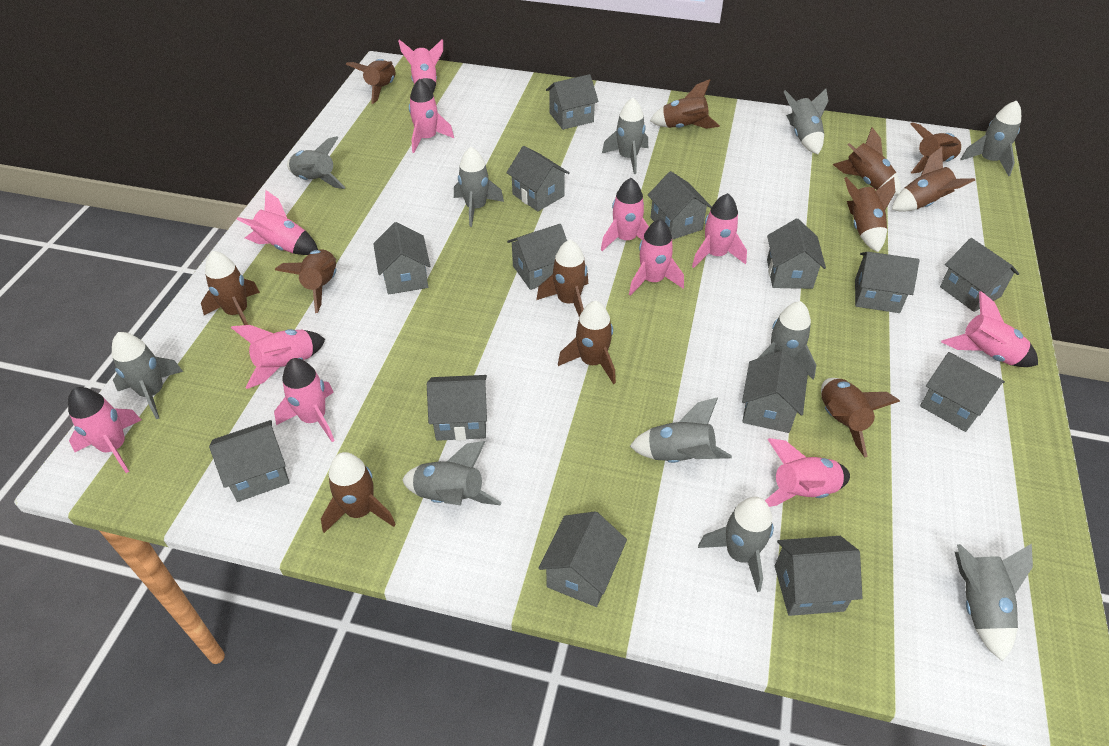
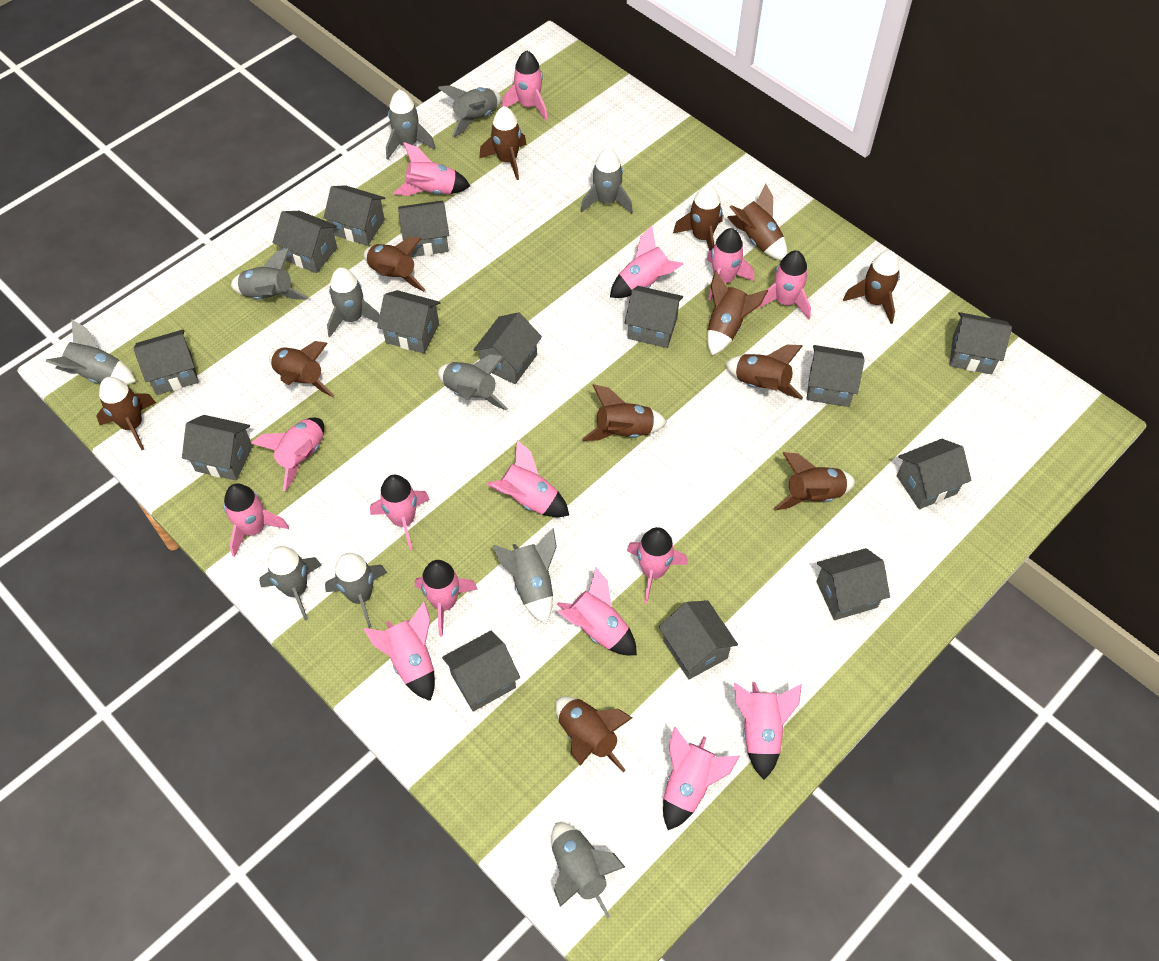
pink rocket: [68,387,141,473] [231,325,325,389] [236,190,318,255] [274,358,335,442] [398,39,443,93] [409,79,454,153] [601,178,649,251] [629,219,684,296] [692,193,747,268] [765,438,850,507] [941,291,1038,367] = 11 -> [224,483,289,557] [251,417,324,491] [364,601,435,701] [370,475,430,550] [393,142,470,196] [415,560,478,636] [486,440,569,517] [502,50,548,121] [557,567,637,655] [610,226,683,298] [627,527,688,603] [663,726,740,830] [707,228,754,301] [734,682,802,779] [756,251,811,320] = 15

